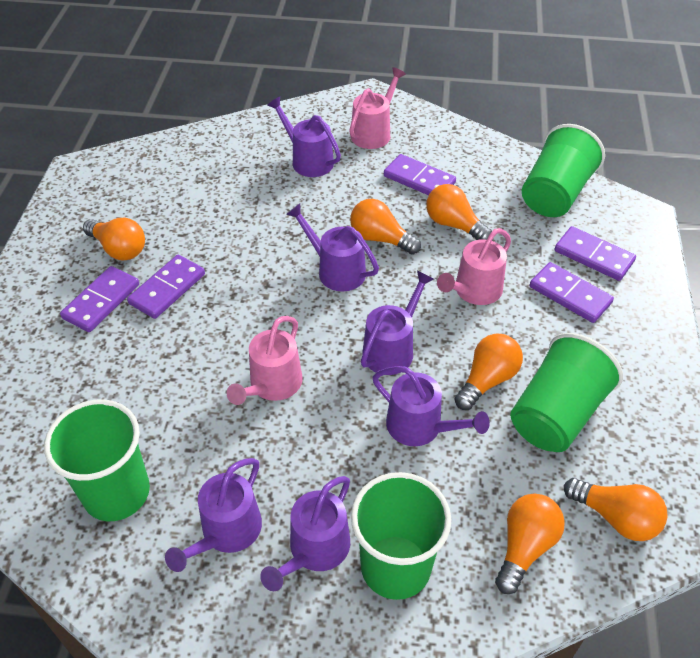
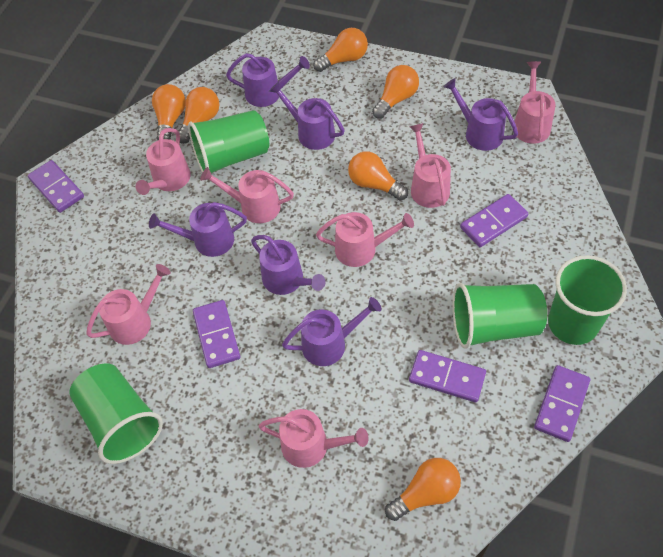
pink watering can: [227,316,303,405] [349,67,406,149] [437,228,511,305] = 3 -> [86,264,171,345] [135,128,191,195] [200,167,294,223] [258,409,369,468] [316,212,414,267] [410,123,451,208] [514,61,555,144] = 7

